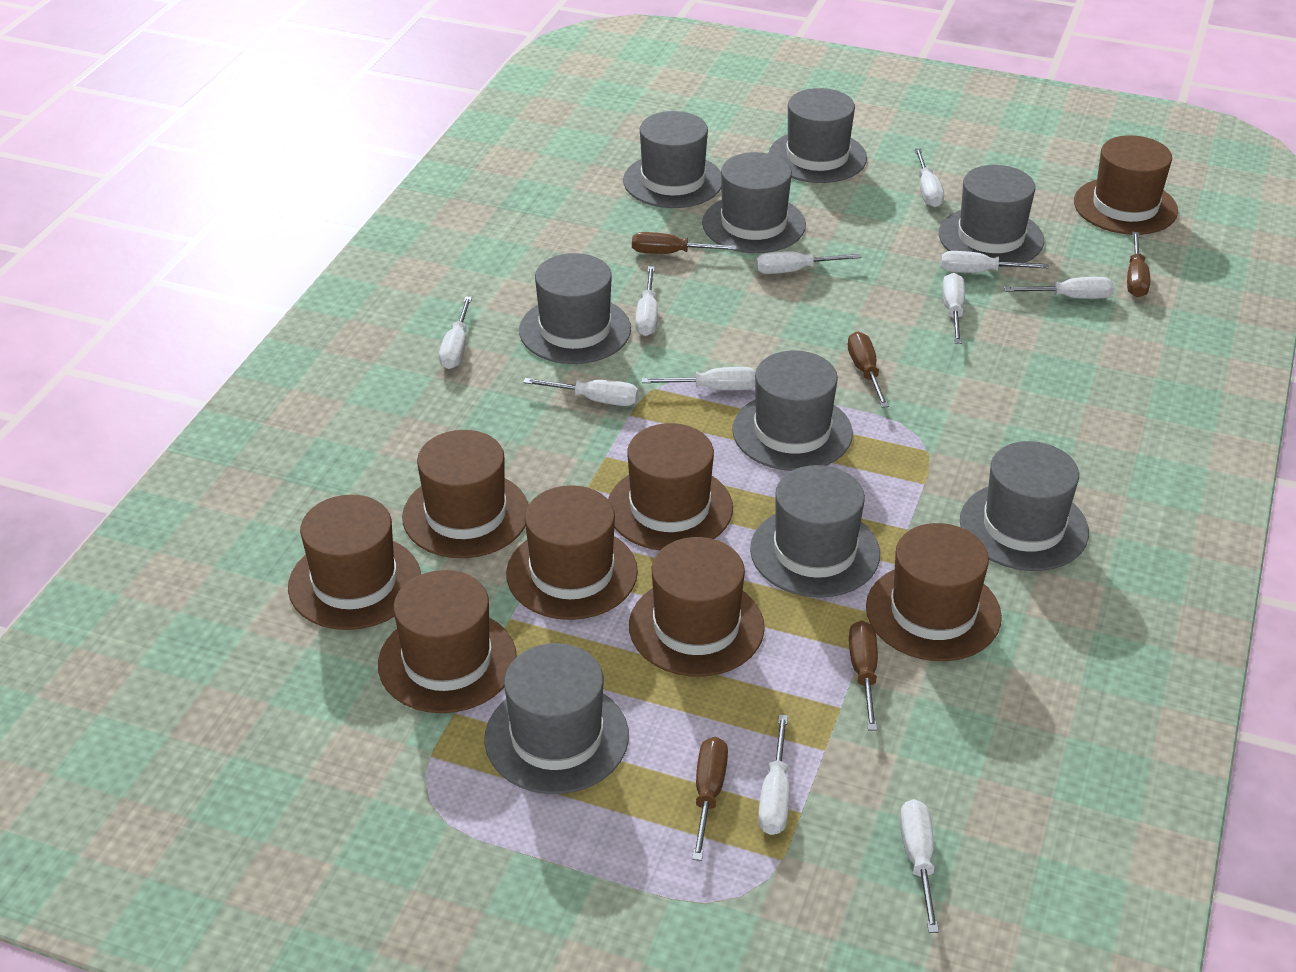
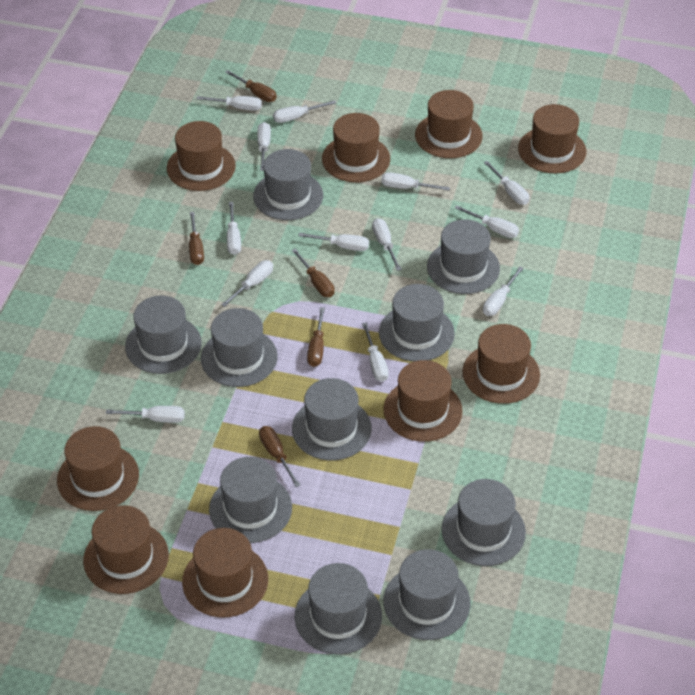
brown hat: [288,495,421,630] [378,570,517,713] [402,430,529,558] [506,485,638,620] [608,423,733,550] [629,537,765,677] [866,523,1002,661] [1074,135,1178,235] = 8 -> [57,426,139,511] [83,505,169,594] [167,121,236,191] [182,528,268,617] [322,113,390,182] [384,360,463,442] [415,90,483,158] [463,324,540,404] [518,104,586,174] = 9
grey hat: [484,643,629,794] [519,253,631,364] [623,111,721,208] [702,152,806,253] [732,350,853,471] [750,465,880,598] [768,88,867,183] [939,165,1044,267] [960,441,1089,571] = 9 -> [125,295,202,374] [201,308,278,387] [209,457,292,543] [253,149,323,220] [292,378,372,460] [294,563,382,655] [379,284,455,361] [384,549,471,640] [427,219,500,294] [442,479,526,566] = 10
white screwdriver: [439,296,472,369] [523,378,638,406] [635,266,658,336] [641,367,756,390] [756,251,861,274] [758,714,790,835] [900,799,939,933] [914,148,944,207] [941,251,1049,273] [942,273,965,344] [1004,277,1114,299] = 11 -> [106,406,185,423] [197,96,262,111] [221,260,273,307] [227,202,241,255] [257,122,271,171] [273,100,336,123] [298,233,369,251] [362,322,389,382] [372,218,401,271] [381,172,450,191] [455,205,519,238] [483,267,524,316] [484,161,529,205] = 13

